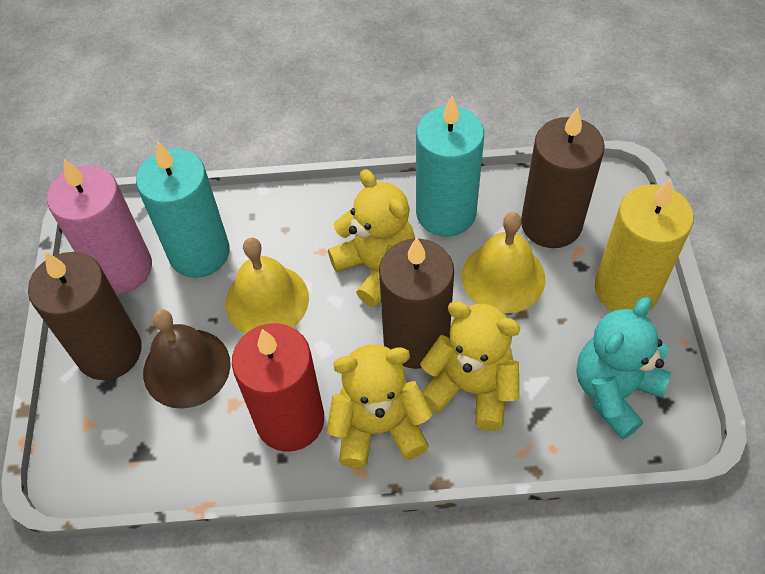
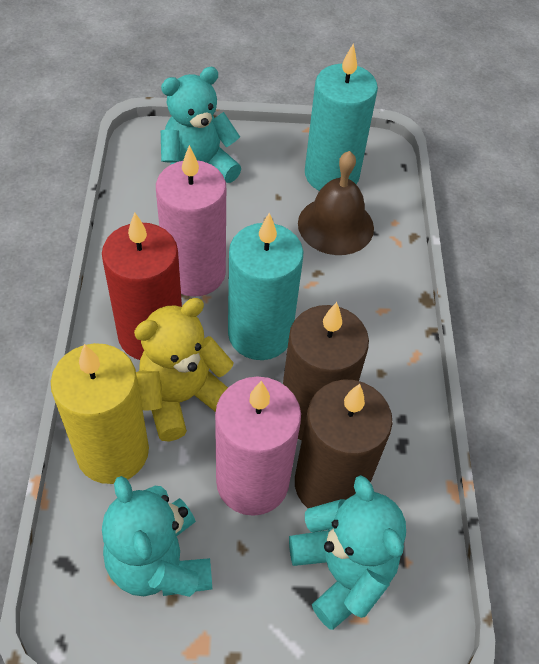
brown candle: [28,252,142,380] [379,237,454,369] [521,108,605,248] = 3 -> [283,302,369,440] [295,380,393,508] = 2
pink candle: [47,159,152,294] = 1 -> [156,145,226,297] [215,376,301,516] = 2
turquoise teddy bear: [576,297,671,439] = 1 -> [102,476,212,597] [161,67,241,183] [289,475,406,630] = 3
yellow bell: [225,238,309,334] [462,212,545,313] = 2 -> none = 0
yellow teddy bear: [327,344,432,469] [328,169,415,307] [420,301,520,431] = 3 -> [134,298,234,441] = 1

